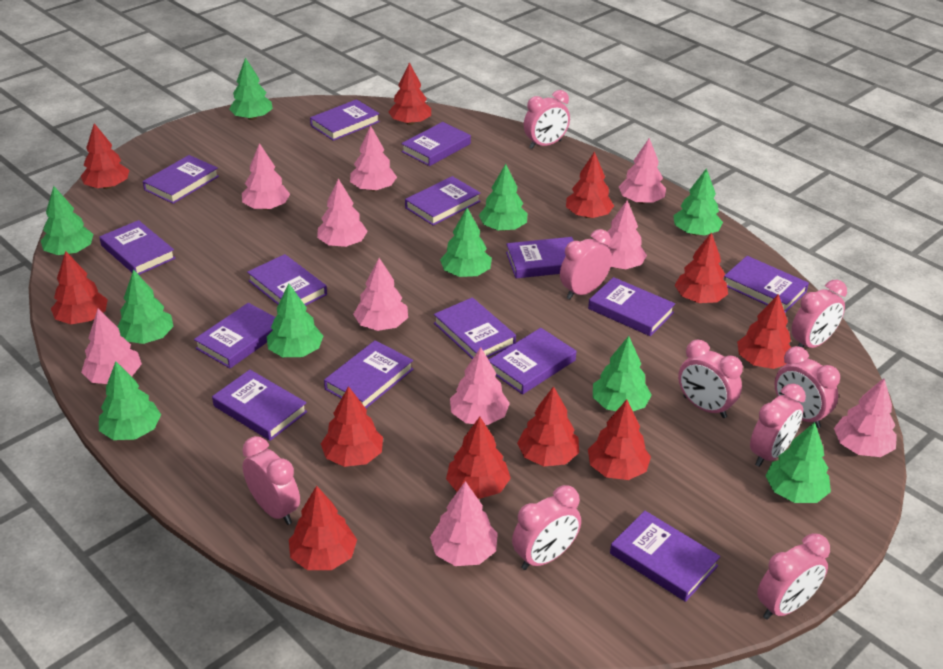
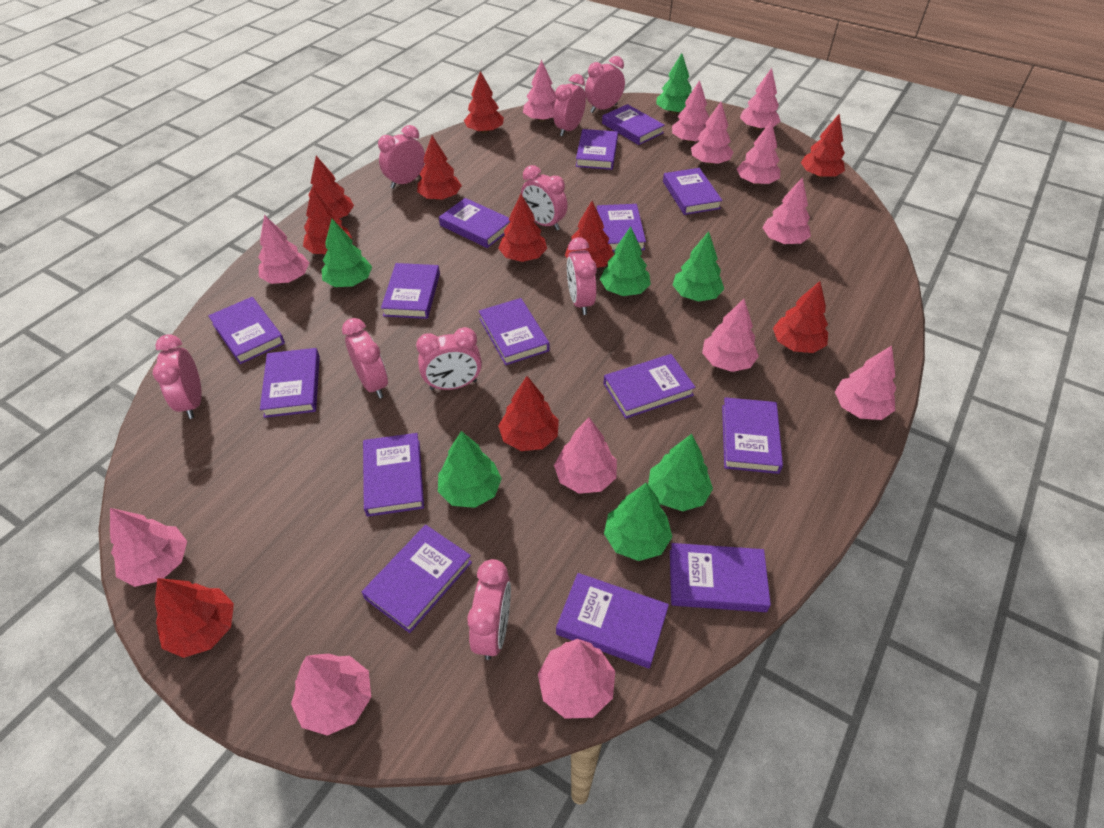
green tree: [41,186,94,255] [99,361,161,440] [118,269,174,344] [229,57,273,120] [267,284,323,357] [440,208,492,277] [479,164,528,231] [593,336,652,411] [673,168,723,235] [766,422,831,503] = 10 -> [321,219,372,287] [438,431,502,508] [600,226,651,296] [604,483,672,561] [648,434,713,511] [656,53,692,114] [673,231,724,302] = 7
pink tree: [81,308,142,384] [242,143,290,210] [317,179,368,247] [350,126,397,191] [353,258,408,331] [430,481,498,566] [450,347,510,425] [602,200,647,269] [619,138,666,204] [834,378,897,457] = 10 -> [110,508,187,587] [258,215,309,284] [291,654,371,736] [523,60,556,122] [538,639,615,719] [554,417,617,494] [672,80,709,143] [691,102,733,165] [702,299,759,372] [737,120,780,185] [740,68,781,130] [762,177,811,244] [835,346,896,420] = 13
red tree: [51,251,108,324] [81,123,129,189] [289,486,357,570] [321,386,383,467] [389,62,431,125] [446,417,511,499] [517,386,579,466] [566,151,614,218] [588,399,651,480] [675,232,728,303] [737,294,791,369] = 11 -> [155,578,234,658] [303,187,352,254] [308,156,354,218] [417,136,462,200] [464,71,504,133] [498,194,547,262] [498,376,559,451] [565,201,614,268] [773,281,828,353] [801,114,845,178] = 10

